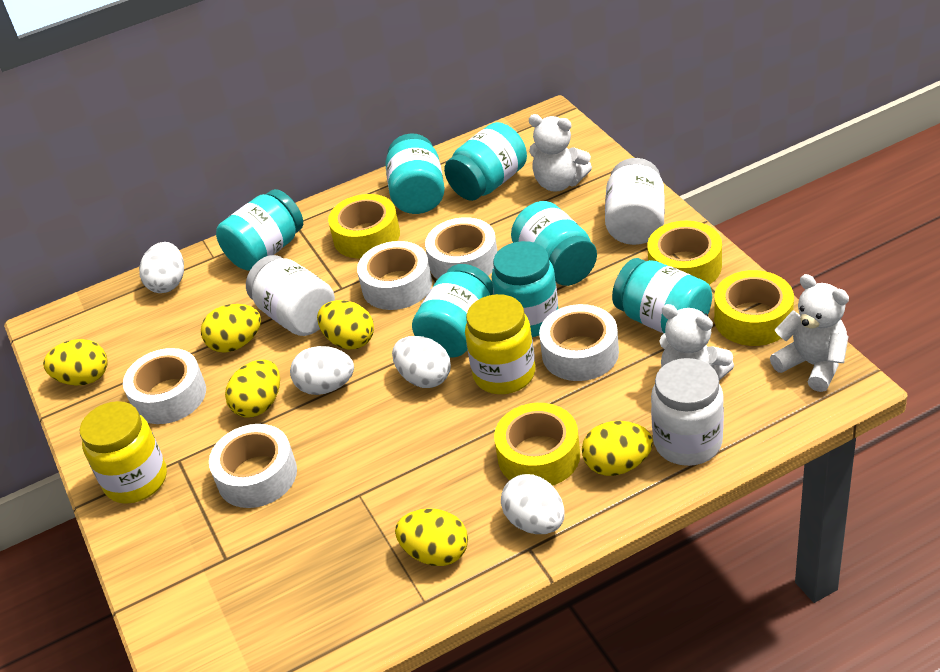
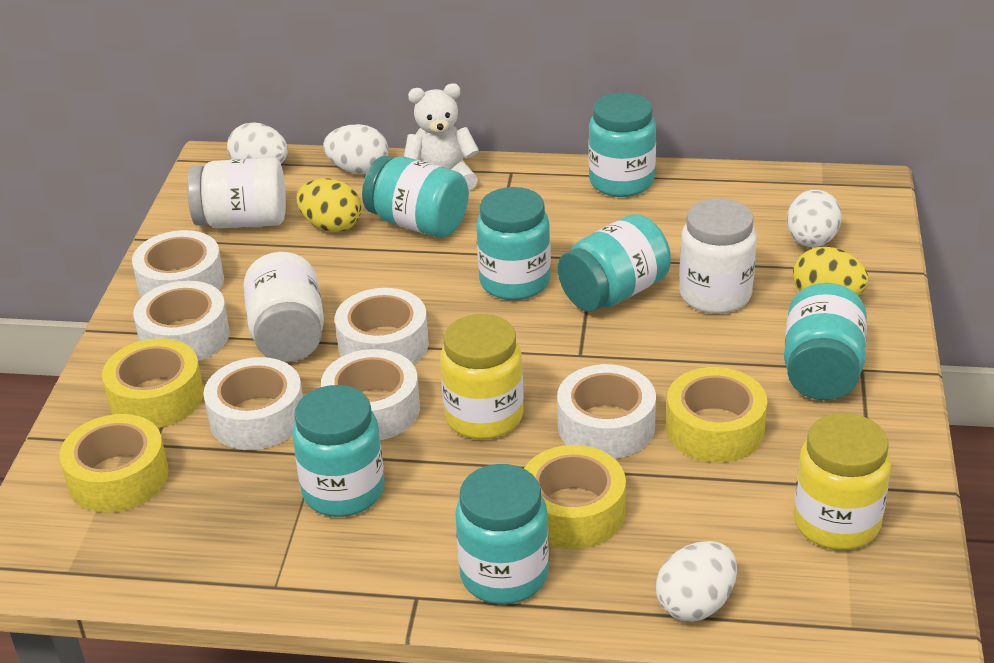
white tape: [123,348,206,424] [209,424,297,508] [357,241,432,310] [425,217,498,279] [539,304,619,381] = 5 -> [132,230,224,297] [133,281,230,361] [203,357,303,450] [321,349,420,440] [335,288,429,364] [557,364,656,459] = 6
white teddy bear: [529,114,592,192] [659,304,734,381] [770,274,849,392] = 3 -> [404,83,479,191] = 1
yellow egg: [43,339,107,386] [201,304,261,353] [225,360,280,418] [317,300,374,350] [395,508,468,566] [582,421,653,476] = 6 -> [296,178,361,232] [793,247,869,295] = 2

